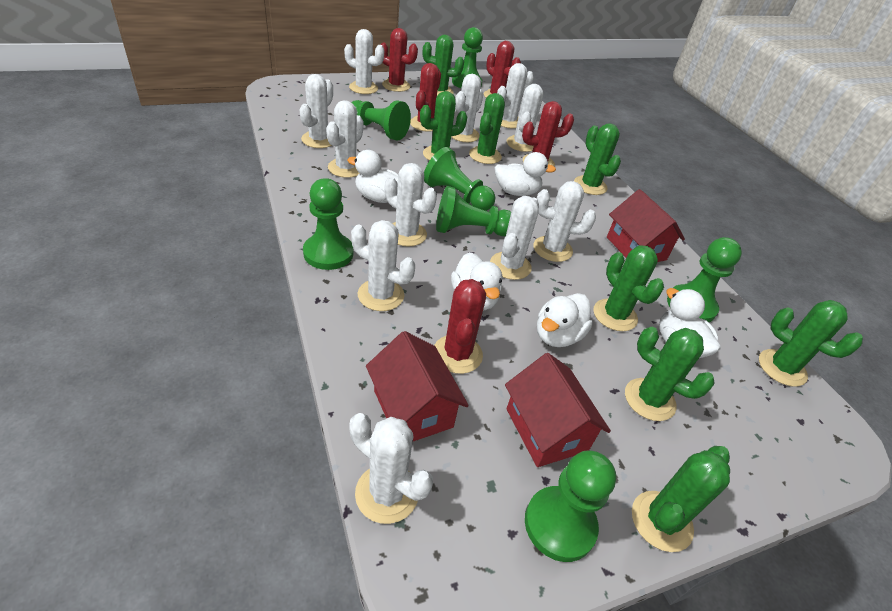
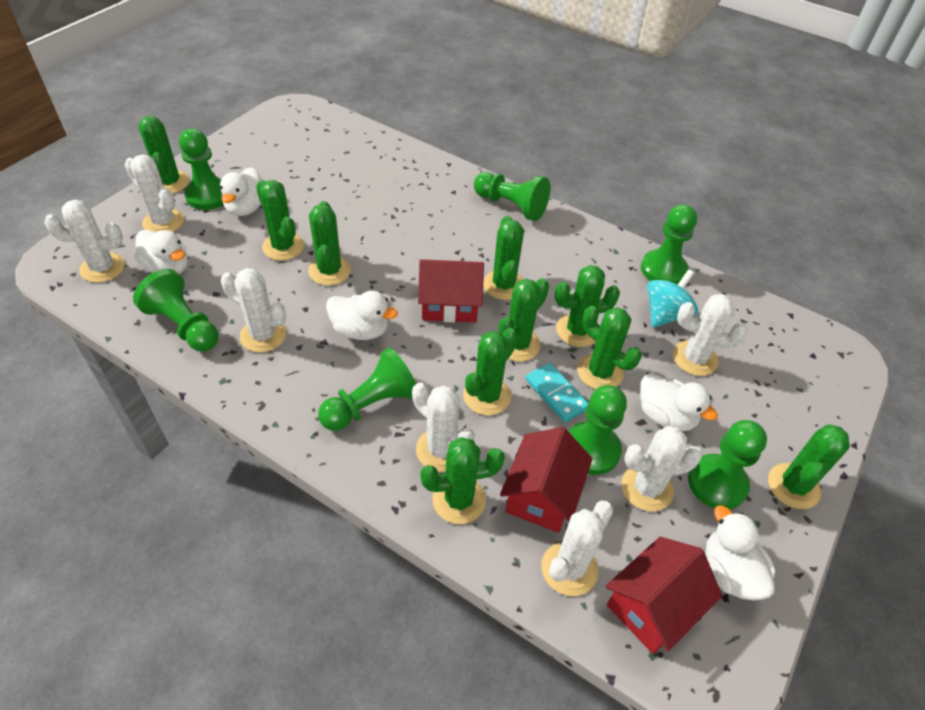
green cactus: [420,91,467,161] [423,35,464,95] [469,93,505,164] [574,123,621,195] [593,245,664,331] [625,327,715,421] [632,446,730,552] [759,300,863,387] = 8 -> [139,116,189,194] [256,180,304,261] [308,201,351,286] [420,437,505,524] [463,328,518,415] [483,216,524,300] [498,278,549,362] [555,265,620,347] [577,306,642,389] [768,425,850,509] = 10
red cactus: [381,28,418,92] [410,63,441,132] [434,279,486,374] [483,41,521,98] [522,101,574,167] = 5 -> none = 0
turquoise domino: none = 0 -> [526,363,588,422] = 1
turquoise spinning top: none = 0 -> [647,269,698,328] = 1
white cactus: [299,74,333,148] [326,100,364,178] [344,29,384,94] [349,413,433,524] [351,220,415,311] [384,163,437,247] [451,74,483,142] [490,196,539,280] [497,63,534,128] [507,84,543,152] [533,181,596,262] = 11 -> [45,199,125,283] [125,155,184,232] [221,268,286,353] [412,382,475,472] [541,501,613,596] [621,426,702,511] [673,294,747,376] = 7

